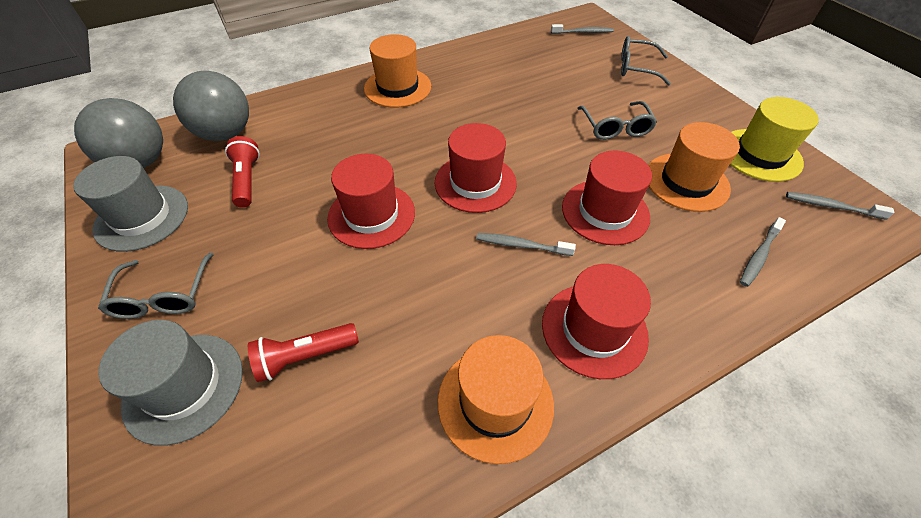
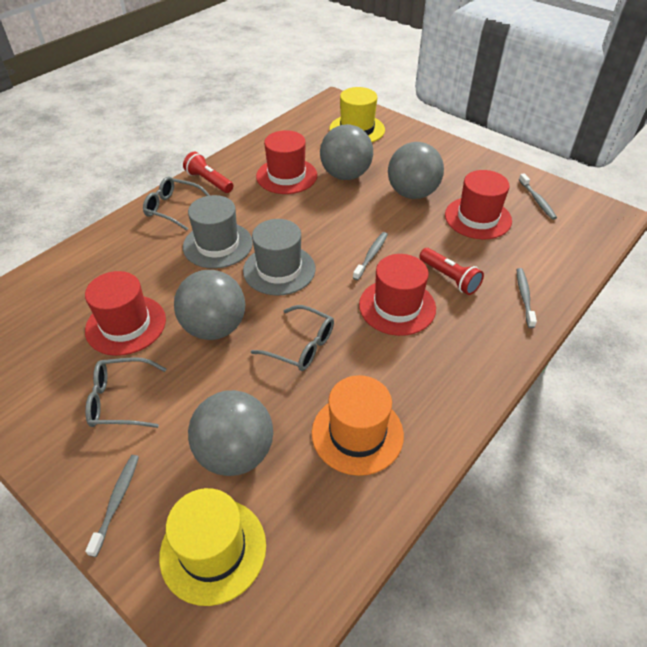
grey ball: [74,98,163,168] [173,71,249,141] = 2 -> [174,270,245,340] [188,390,273,476] [320,124,373,180] [388,142,444,199] = 4
orange hat: [364,34,431,108] [438,335,554,464] [648,122,740,212] = 3 -> [312,375,404,476] = 1
yellow hat: [730,97,819,182] = 1 -> [159,488,266,606] [329,87,385,142] = 2

